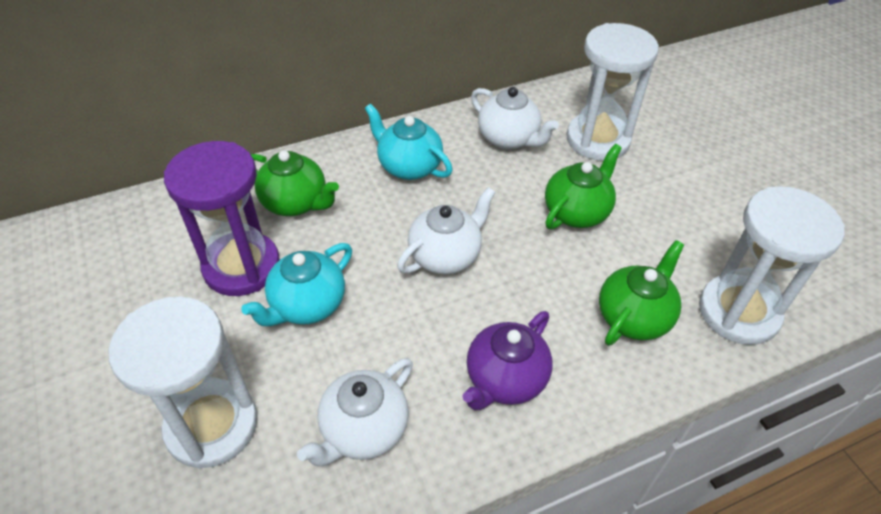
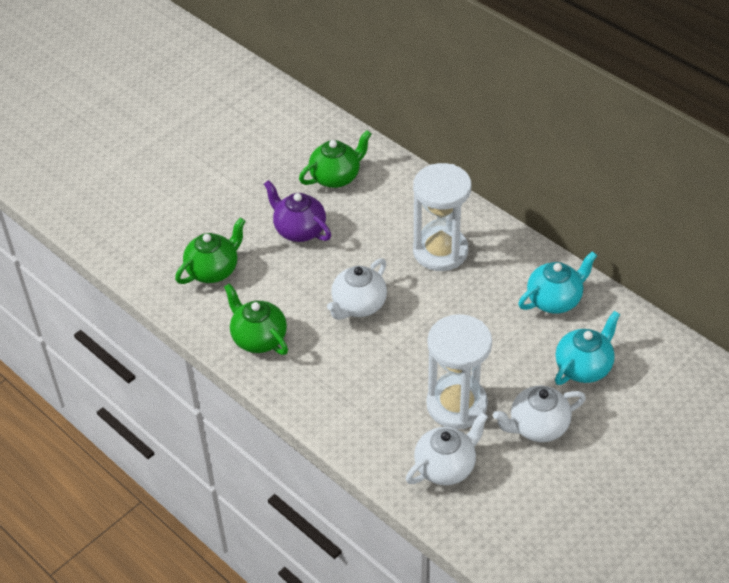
purple hourglass: [164,141,280,296] = 1 -> none = 0
white hourglass: [108,297,258,469] [567,23,659,160] [699,186,845,345] = 3 -> [413,163,471,271] [426,314,492,429] = 2

